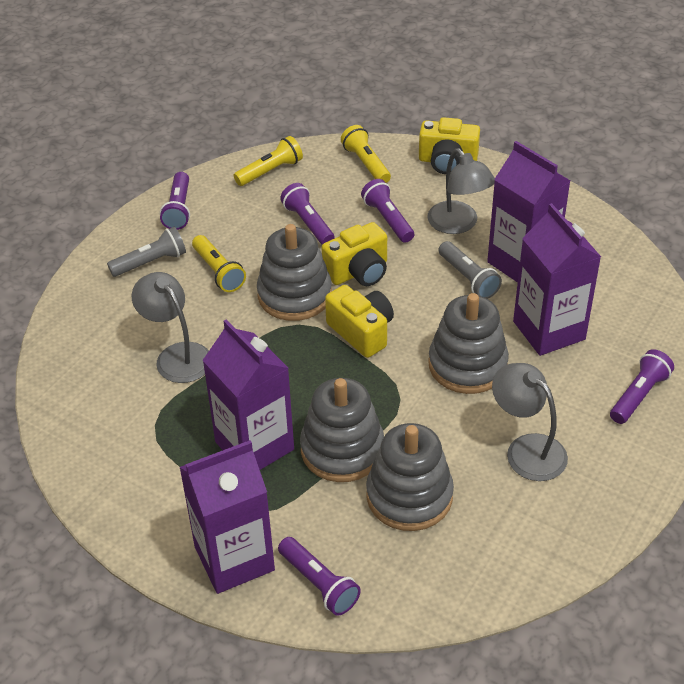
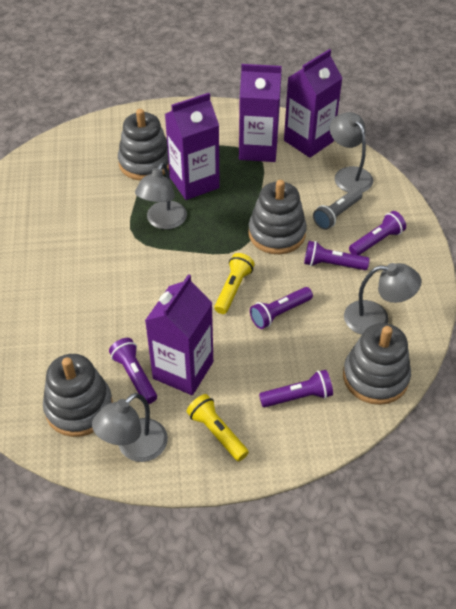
grey flashlight: [107,227,186,277] [439,241,502,299] = 2 -> [313,188,363,230] = 1
grey lamp: [132,272,209,383] [427,148,495,234] [492,363,568,481] = 3 -> [92,393,168,462] [135,162,187,230] [330,112,373,192] [344,263,421,335] = 4
yellow camera: [322,222,387,286] [325,285,394,358] [419,117,480,174] = 3 -> none = 0
yellow flashlight: [192,235,246,292] [234,136,303,186] [341,125,391,183] = 3 -> [186,394,249,462] [214,253,255,314] = 2

